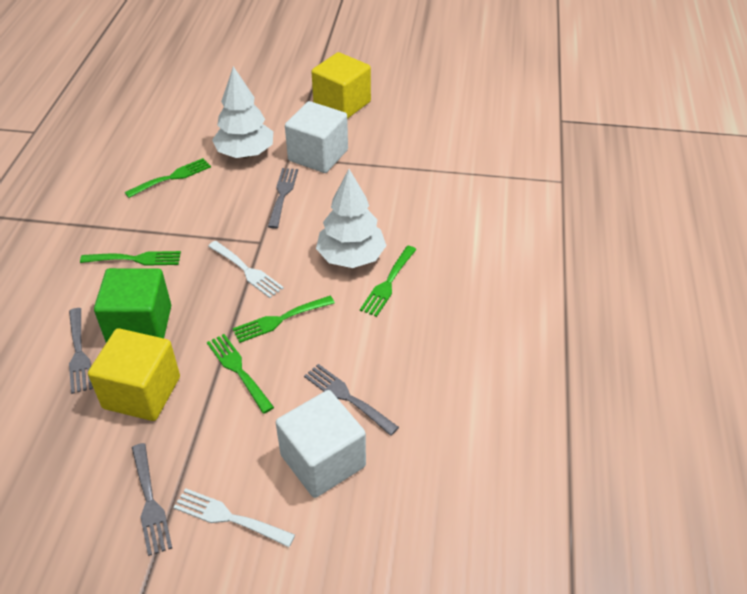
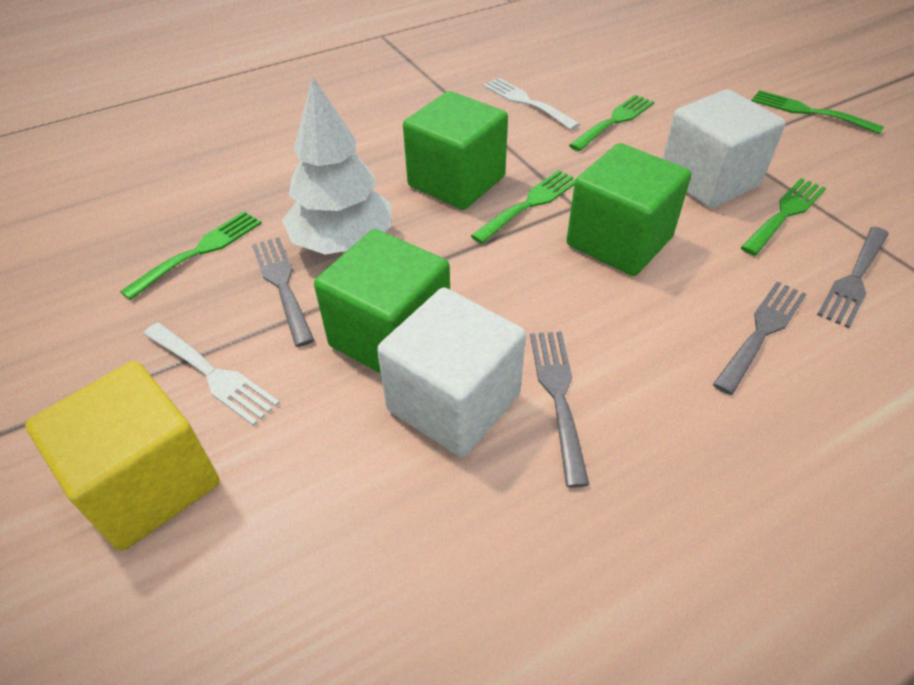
green cube: [94,268,171,343] = 1 -> [314,229,450,374] [403,91,508,210] [567,143,691,276] = 3
white tree: [212,66,273,158] [316,169,387,268] = 2 -> [282,76,391,255] = 1
yellow cube: [88,328,180,421] [311,52,371,119] = 2 -> [25,361,220,551] = 1

